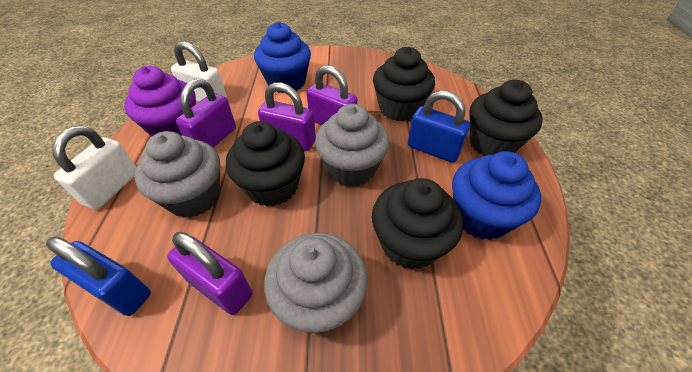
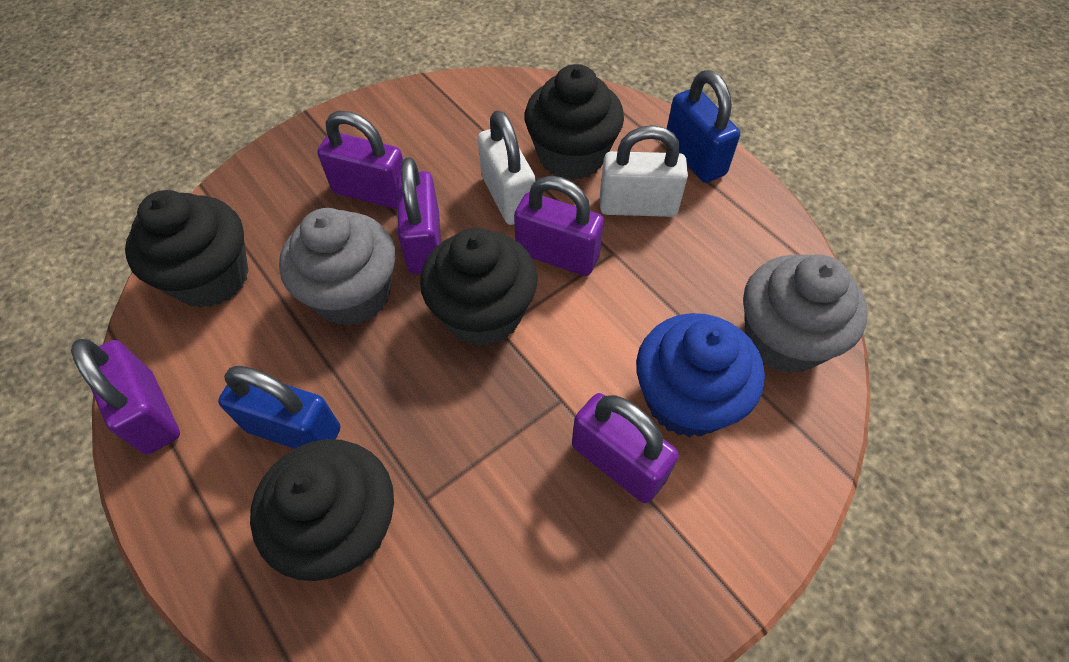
blue cupcake: [254,22,311,93] [452,151,541,240] = 2 -> [636,313,765,437] = 1
grey cupcake: [135,131,220,218] [264,233,368,333] [315,104,390,187] = 3 -> [279,208,395,326] [743,254,868,374] = 2
purple cupcake: [124,66,196,137] = 1 -> none = 0
purple padlock: [167,232,252,315] [176,79,236,148] [258,83,316,151] [306,65,358,125] = 4 -> [71,339,180,454] [317,111,403,209] [397,157,441,274] [514,176,604,276] [572,393,679,503] = 5

